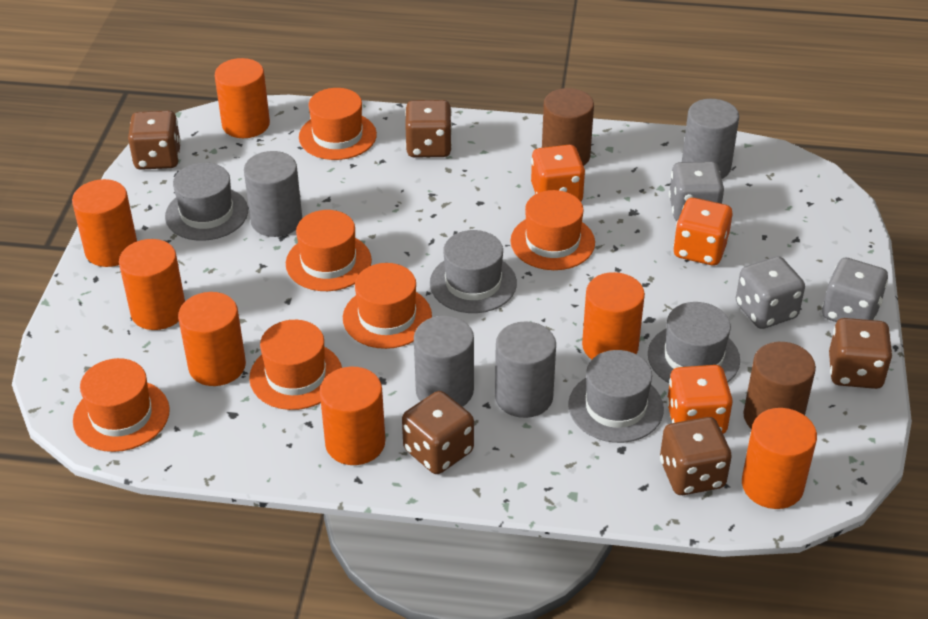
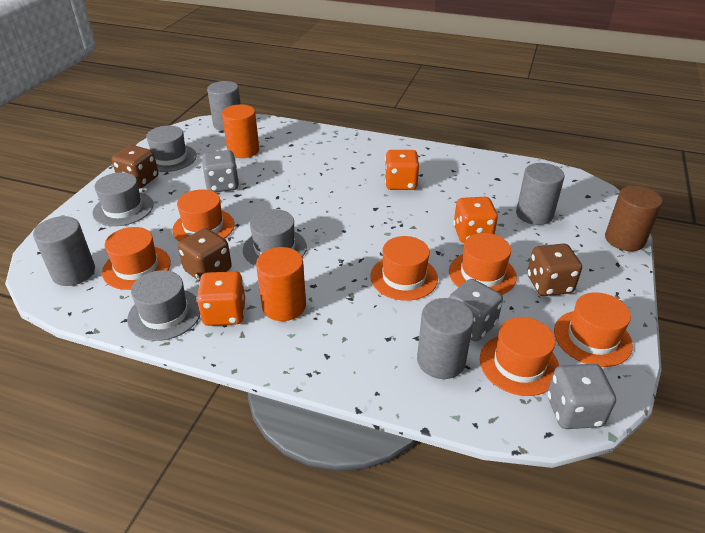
brown cylinder: [542,88,594,166] [743,342,816,429] = 2 -> [605,186,663,251] = 1
brown dice: [128,111,181,170] [402,391,474,474] [405,100,452,157] [660,417,732,495] [829,318,893,389] = 5 -> [112,145,158,188] [178,228,232,281] [527,244,582,296] = 3
orange cylinder: [72,179,137,267] [119,239,185,330] [178,292,246,386] [215,58,270,138] [320,367,385,465] [582,272,645,359] [742,408,817,509] = 7 -> [222,105,259,158] [256,247,306,321] = 2

